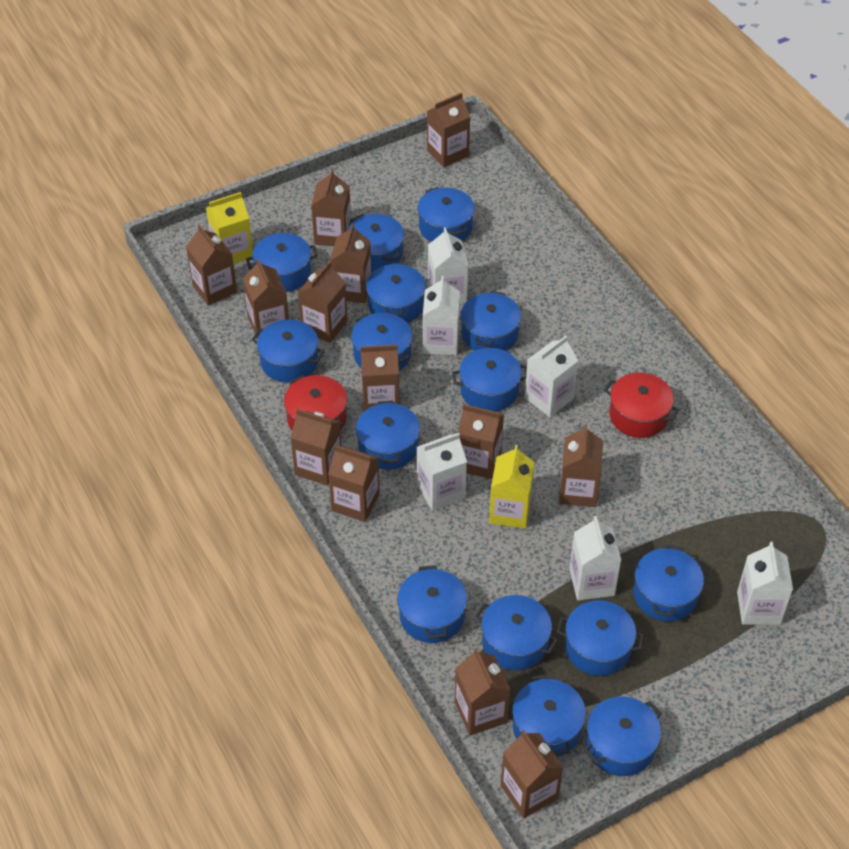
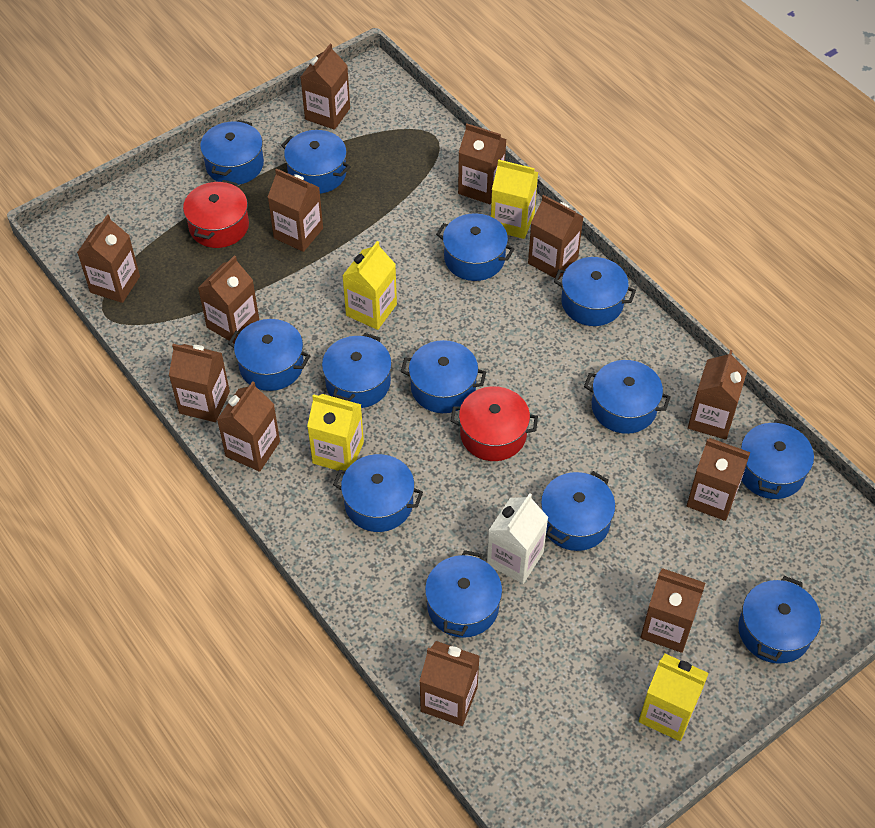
blue pot: [246,233,318,292] [252,319,325,383] [347,214,404,272] [351,313,412,371] [356,401,420,470] [366,263,426,323] [397,565,467,643] [417,187,475,242] [452,348,527,412] [461,291,521,351] [475,595,558,670] [512,674,586,757] [557,600,644,676] [584,696,662,776] [633,545,704,621] = 15 -> [200,120,264,185] [228,319,310,391] [281,130,351,194] [322,333,392,408] [333,454,423,532] [401,340,486,413] [425,550,502,638] [436,213,514,281] [541,471,615,551] [554,257,636,326] [584,360,670,434] [739,576,821,664] [741,419,814,499] = 13
brown carton: [186,225,237,306] [243,258,289,340] [290,409,342,486] [298,261,348,343] [311,169,351,246] [328,445,380,522] [330,223,371,303] [360,345,399,411] [427,93,470,167] [455,648,510,736] [458,404,504,479] [501,730,563,819] [559,424,603,507] = 13 -> [77,214,140,303] [169,344,230,422] [198,255,259,344] [217,381,280,472] [268,168,323,252] [301,44,350,130] [419,641,480,726] [458,123,506,204] [528,195,583,280] [641,568,705,653] [687,438,751,521] [688,350,747,440] = 12
white carton: [417,433,467,511] [423,276,460,356] [428,227,468,304] [525,336,579,417] [569,516,621,600] [737,542,793,625] = 6 -> [487,493,548,584] = 1
yellow carton: [206,192,253,264] [489,445,534,529] = 2 -> [307,394,364,471] [342,241,397,330] [491,159,538,239] [639,654,709,741] = 4

